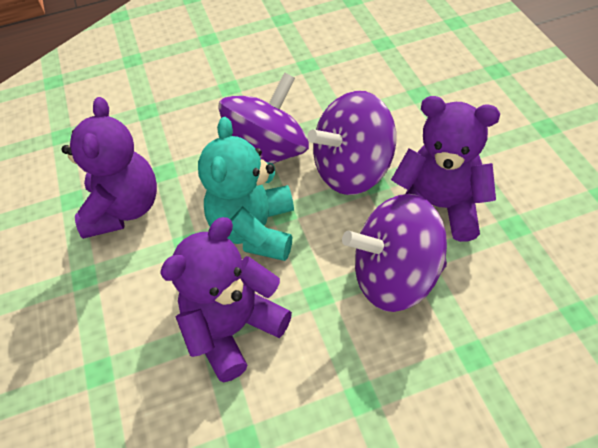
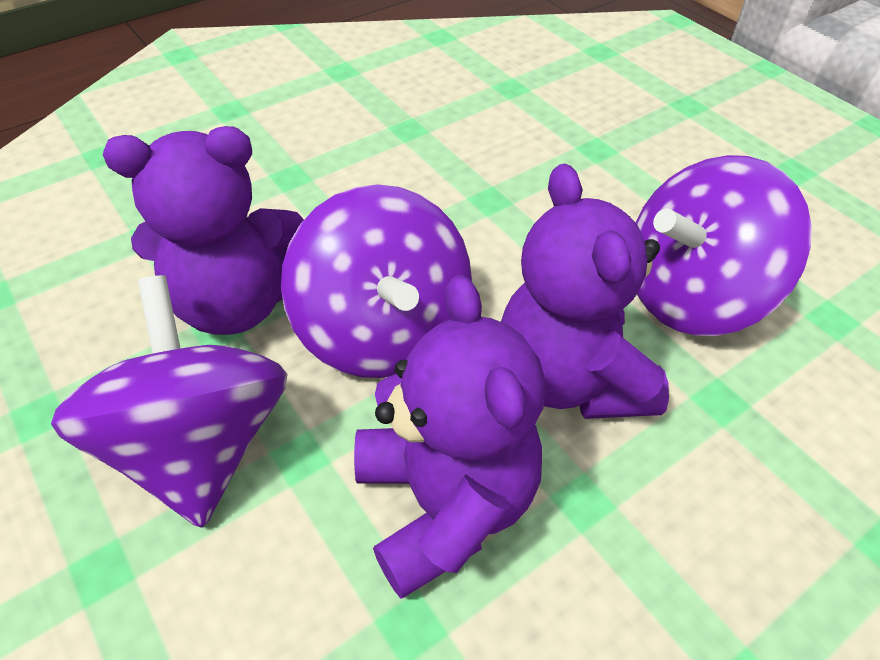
turquoise teddy bear: [198,117,294,261] = 1 -> none = 0

